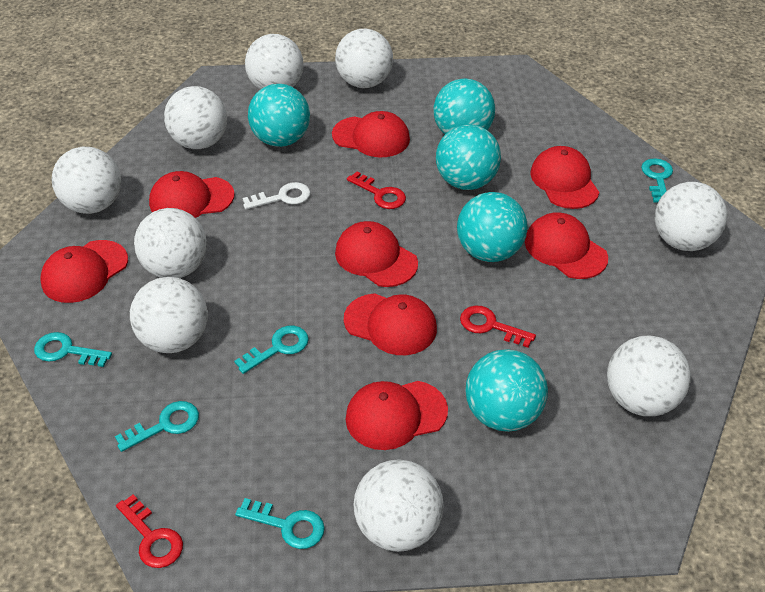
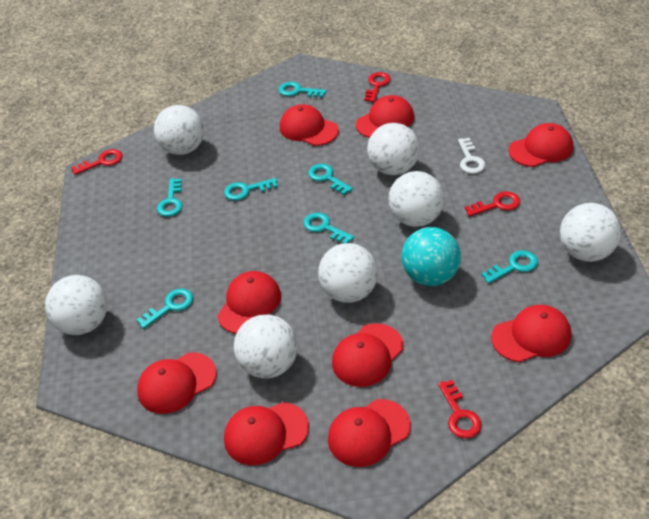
red cap: [41,240,128,303] [149,171,234,218] [332,111,410,158] [335,221,418,287] [344,293,437,355] [346,381,448,450] [525,212,608,279] [530,146,599,209] = 8 -> [137,352,217,414] [217,271,281,334] [224,402,309,465] [280,104,339,146] [328,399,411,467] [332,323,404,387] [356,95,414,138] [491,305,571,362] [508,123,573,167] = 9
red key: [116,494,183,568] [347,172,406,209] [460,305,536,348] = 3 -> [71,149,123,175] [364,72,391,102] [438,380,482,438] [465,191,520,217] = 4
turquoise ball: [248,84,310,147] [434,78,495,134] [436,124,501,190] [457,192,528,262] [465,349,548,432] = 5 -> [401,227,461,286] = 1
turquoise key: [34,332,112,367] [115,401,199,452] [234,326,309,374] [235,498,325,549] [641,158,673,203] = 5 -> [137,288,193,329] [157,178,182,217] [224,178,278,200] [279,82,326,98] [303,213,354,243] [308,164,353,195] [481,250,538,284] = 7
white ball: [51,147,121,214] [130,277,208,353] [134,208,207,278] [164,86,227,149] [245,34,304,90] [335,29,393,88] [353,459,444,552] [607,336,691,416] [655,182,727,251] = 9 -> [45,275,107,335] [154,105,204,155] [234,314,298,378] [318,243,378,303] [367,123,420,175] [389,171,444,227] [560,203,621,262] = 7

